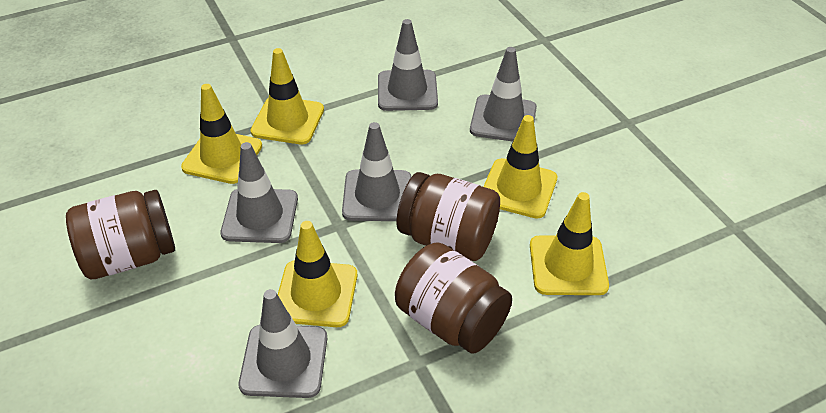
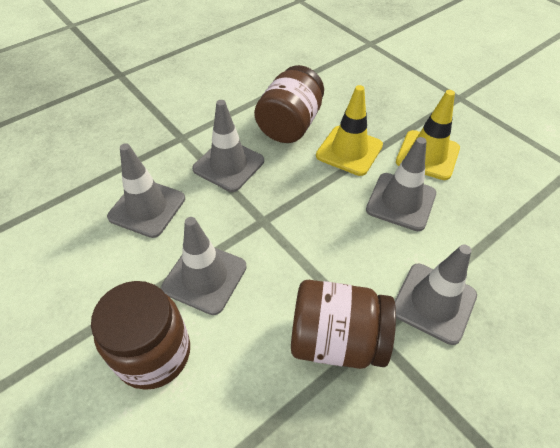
yellow traffic cone: [181,84,262,184] [250,48,324,145] [278,221,357,327] [483,115,557,219] [530,192,609,295] = 5 -> [316,85,383,176] [396,90,460,180] = 2

